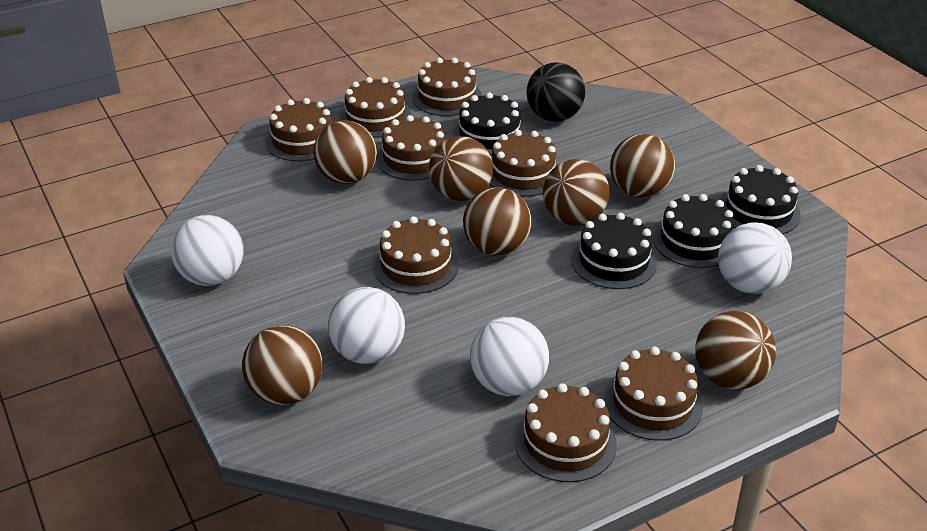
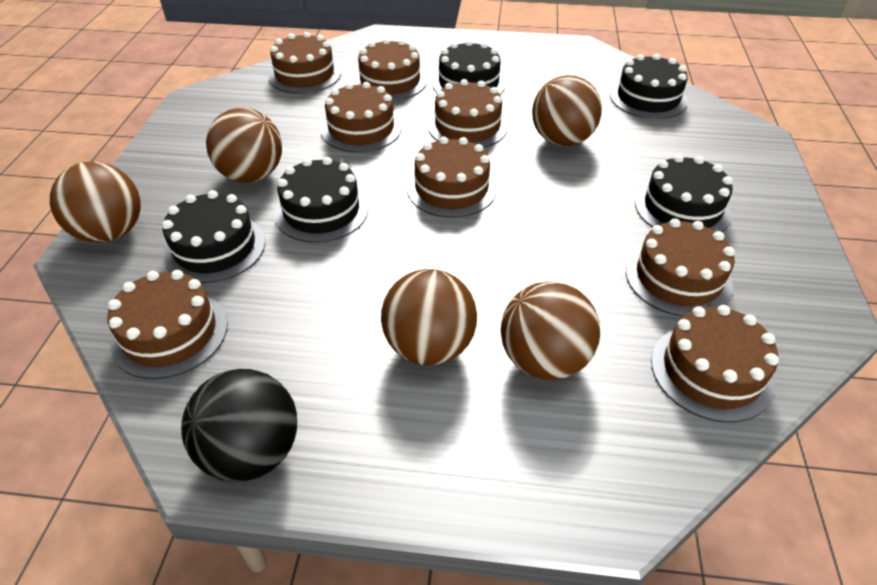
black cake: [453,93,526,156] [571,213,657,289] [653,194,734,268] [720,165,801,234] = 4 -> [162,190,265,283] [274,157,368,243] [432,40,506,94] [610,54,688,119] [635,154,733,232] = 5
brown ball: [242,325,323,405] [313,120,377,184] [429,136,493,201] [463,187,531,256] [543,159,610,226] [610,134,675,199] [695,311,776,390] = 7 -> [50,162,141,243] [206,108,282,183] [381,269,477,366] [501,281,600,380] [532,75,602,146] = 5
white ball: [171,215,244,286] [328,287,405,364] [470,317,549,396] [718,223,792,294] = 4 -> none = 0

